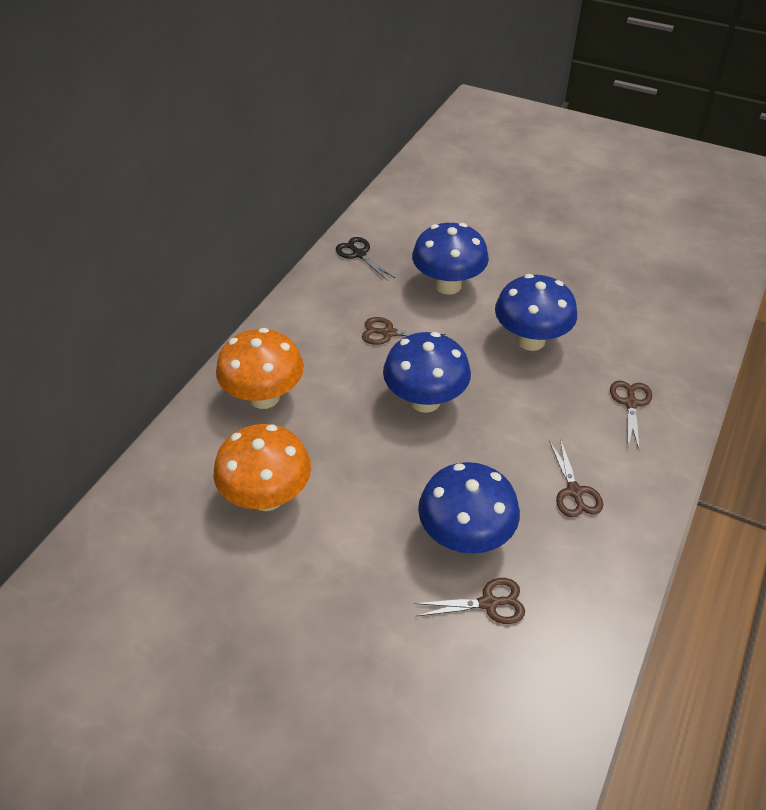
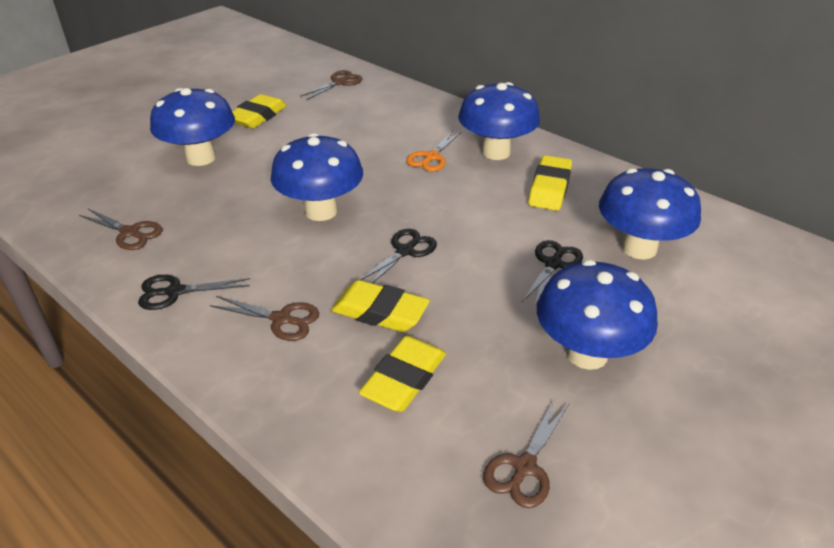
black scissors: [336,237,395,281] = 1 -> [138,275,250,310] [359,229,437,284] [522,240,583,307] = 3
blue mushroom: [383,332,471,413] [412,223,489,295] [418,462,520,554] [495,274,577,351] = 4 -> [150,88,235,166] [271,133,363,221] [458,82,540,160] [537,260,658,370] [599,168,701,259] = 5
orange mushroom: [214,424,311,511] [216,328,304,409] = 2 -> none = 0
orange scissors: none = 0 -> [406,130,462,171] = 1
yellow eraser: none = 0 -> [232,94,287,128] [331,280,430,332] [359,336,446,412] [529,155,572,211] = 4

